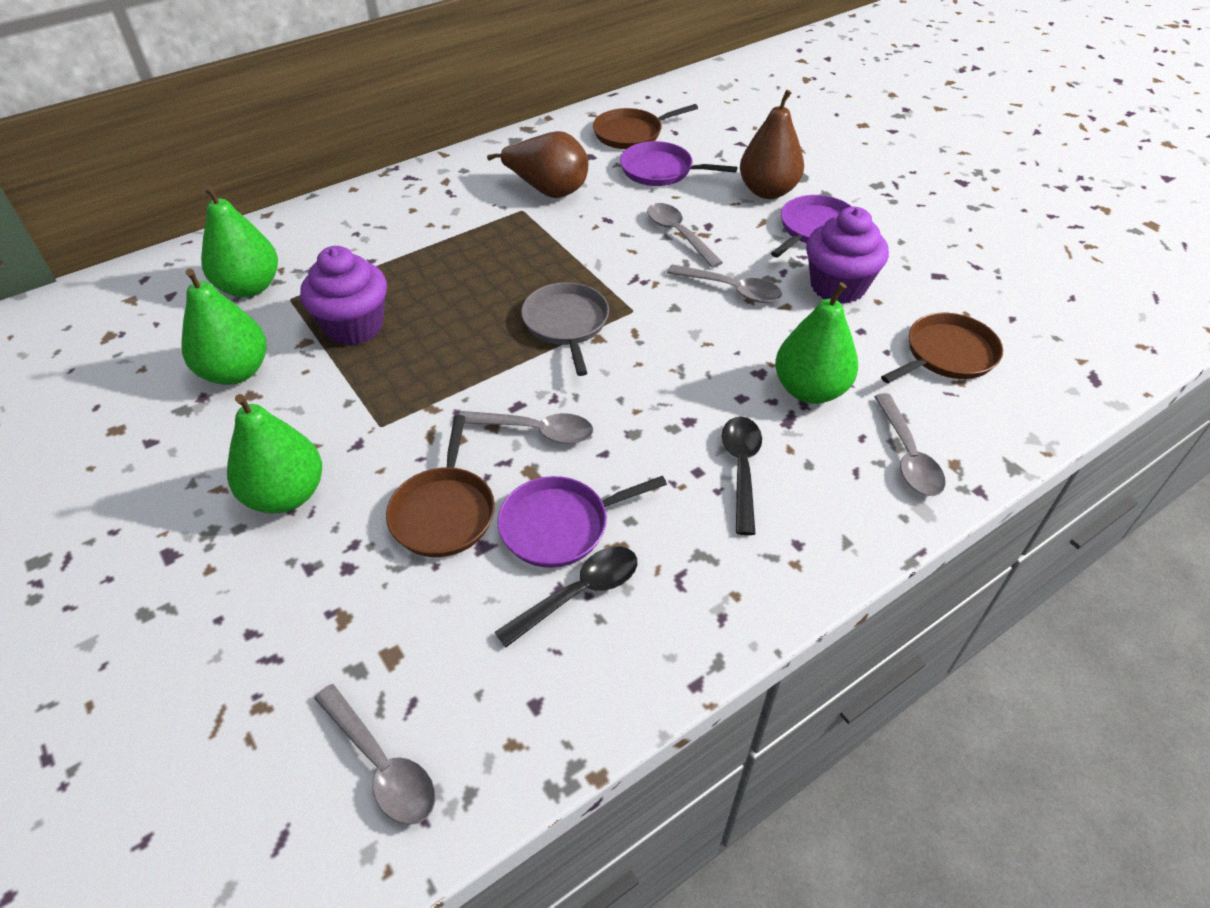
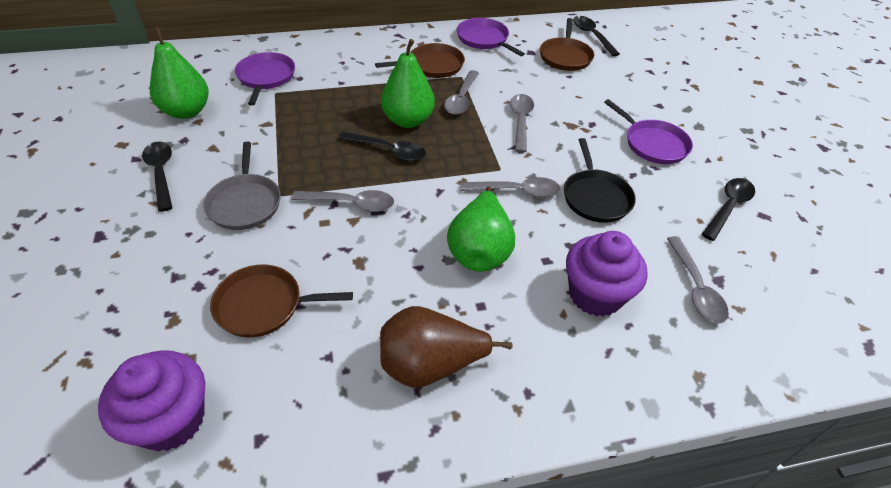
black pan: none = 0 -> [564,138,636,223] = 1
black spoon: [494,547,638,648] [722,417,762,535] = 2 -> [142,142,173,212] [338,131,426,161] [573,16,620,56] [702,178,755,241] = 4
brown pear: [487,131,588,198] [740,90,804,199] = 2 -> [380,306,513,388] = 1
green pear: [181,269,267,385] [201,185,278,297] [227,394,322,514] [775,282,858,404] = 4 -> [150,27,209,119] [381,39,435,128] [447,186,515,272] = 3

